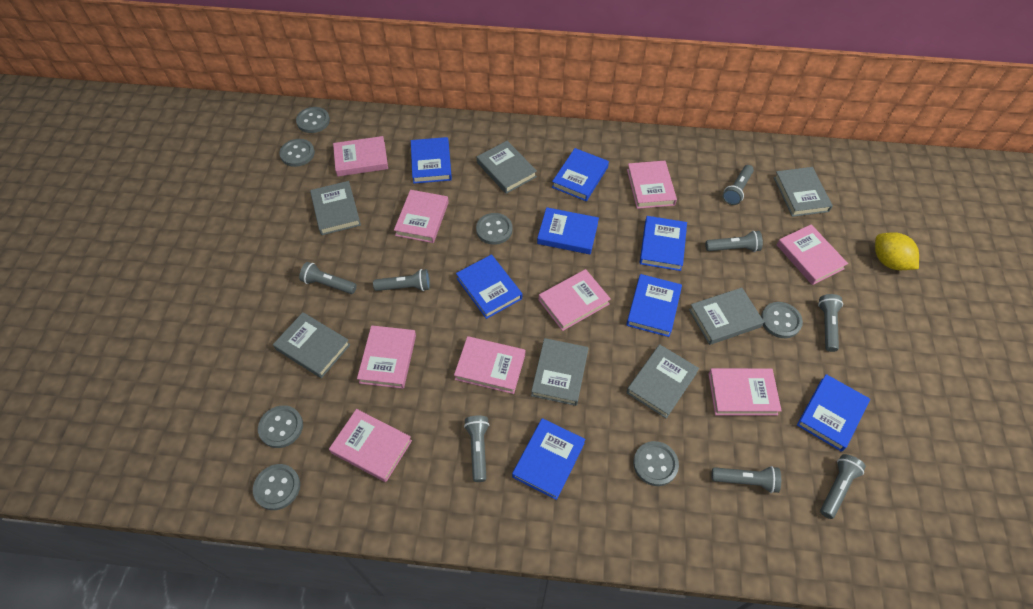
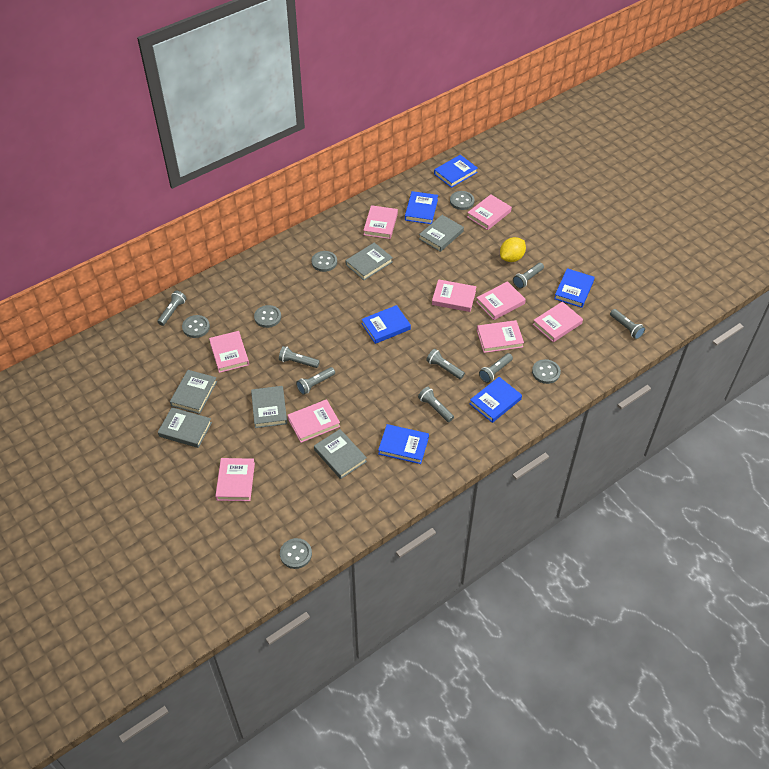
blue book: [411,137,452,184] [456,255,522,319] [512,418,586,500] [537,207,599,254] [552,148,609,201] [626,274,682,337] [639,216,687,271] [797,374,870,452] = 8 -> [361,305,411,344] [378,424,429,464] [405,191,438,224] [434,155,478,188] [470,377,522,423] [554,268,595,308] = 6
grey book: [273,312,350,378] [310,181,361,235] [477,141,537,194] [531,338,589,406] [626,344,699,419] [689,288,764,345] [774,167,833,217] = 7 -> [158,407,212,448] [170,370,217,414] [251,386,287,428] [314,429,367,479] [345,242,393,280] [419,215,464,252] = 6
grey button: [253,464,300,510] [258,405,303,448] [279,139,315,167] [296,107,330,133] [476,213,513,245] [633,441,679,486] [761,302,803,338] = 7 -> [182,315,210,338] [254,305,281,328] [280,538,312,569] [311,251,337,272] [450,191,474,210] [532,359,561,384] = 6

